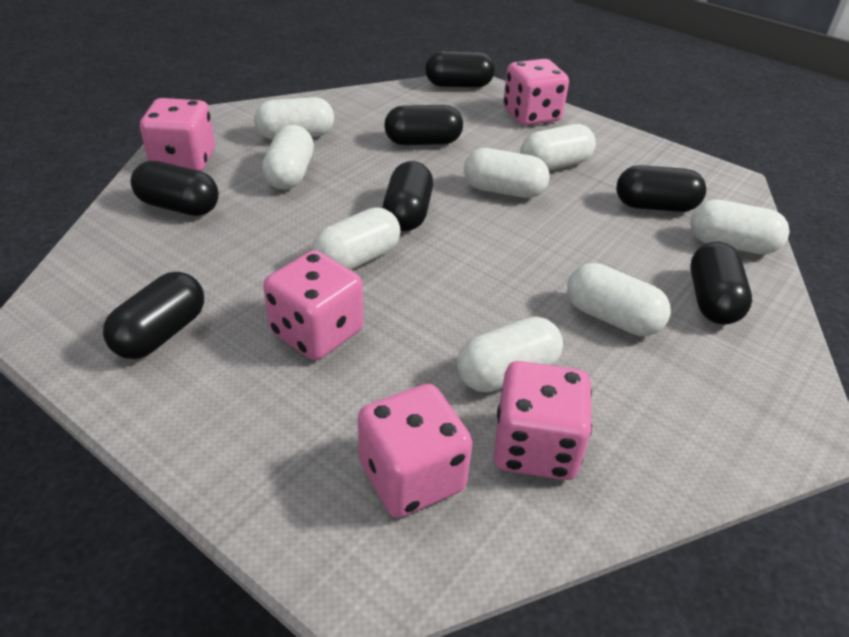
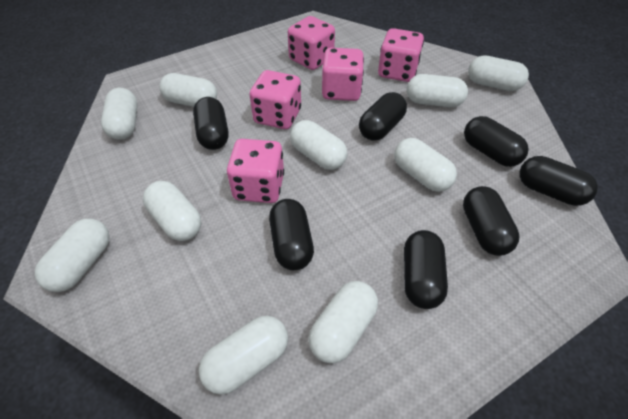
white capsule: [254,97,334,140] [262,125,314,190] [312,207,400,270] [457,316,563,392] [464,148,550,198] [520,124,596,171] [567,263,671,336] [690,199,789,255] = 8 -> [35,218,110,292] [101,88,138,140] [143,181,201,241] [159,73,217,107] [199,316,288,395] [290,120,347,170] [308,281,378,363] [394,138,457,192] [407,74,468,107] [468,55,529,91] = 10

